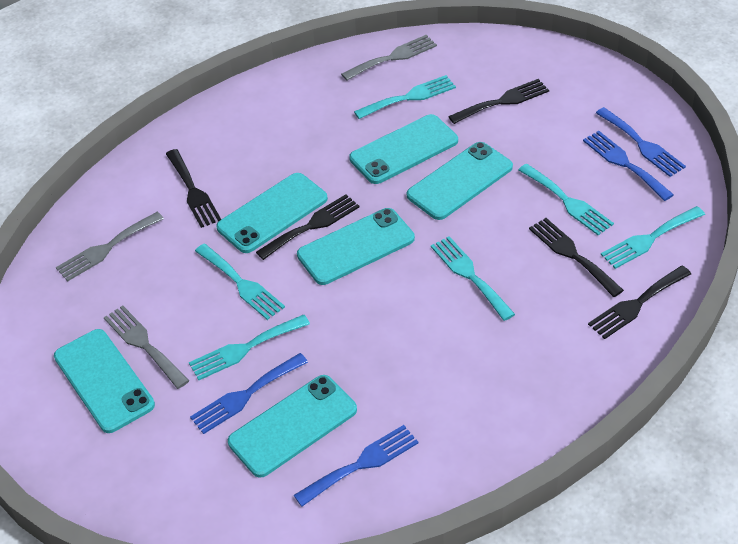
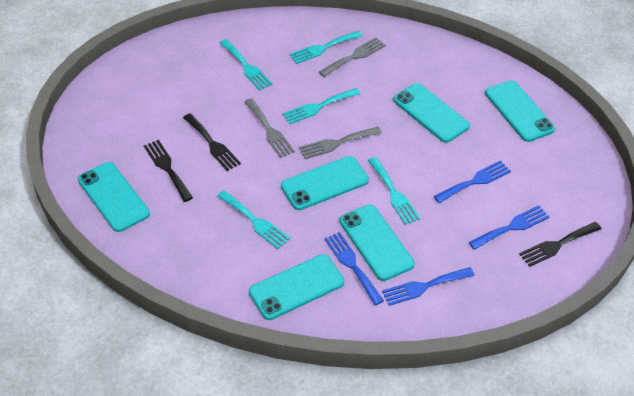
black fork: [166,149,221,228] [256,194,360,260] [448,79,549,124] [529,218,624,297] [588,266,691,339] = 5 -> [144,140,193,202] [183,113,241,171] [519,222,601,267] = 3
turquoise fork: [189,314,310,380] [195,244,285,320] [354,75,456,119] [431,236,515,321] [519,164,614,235] [601,206,705,269] = 6 -> [217,190,290,249] [220,39,273,90] [283,88,360,124] [289,31,362,64] [368,157,420,225] = 5

